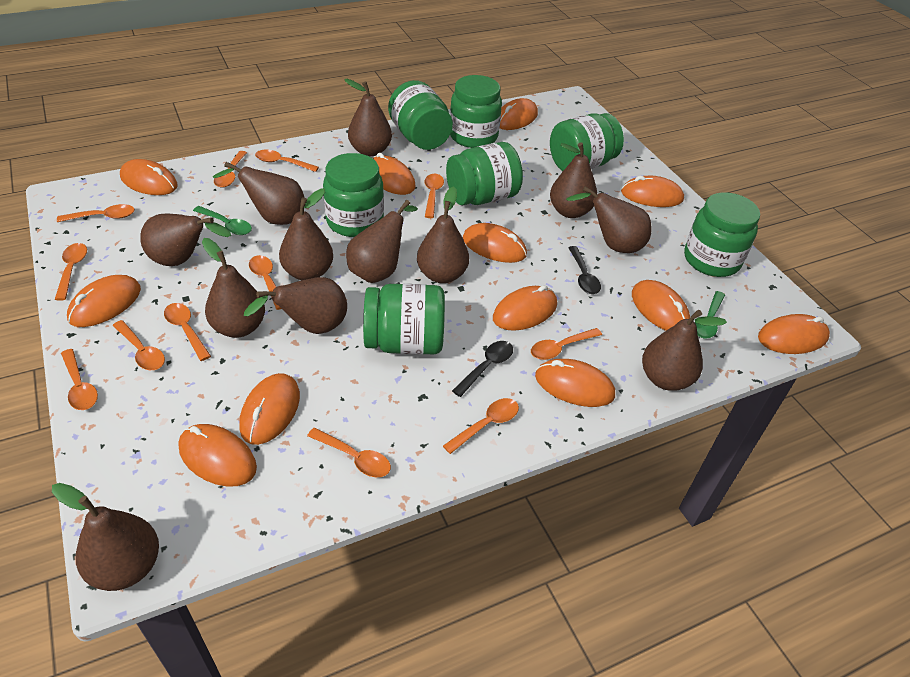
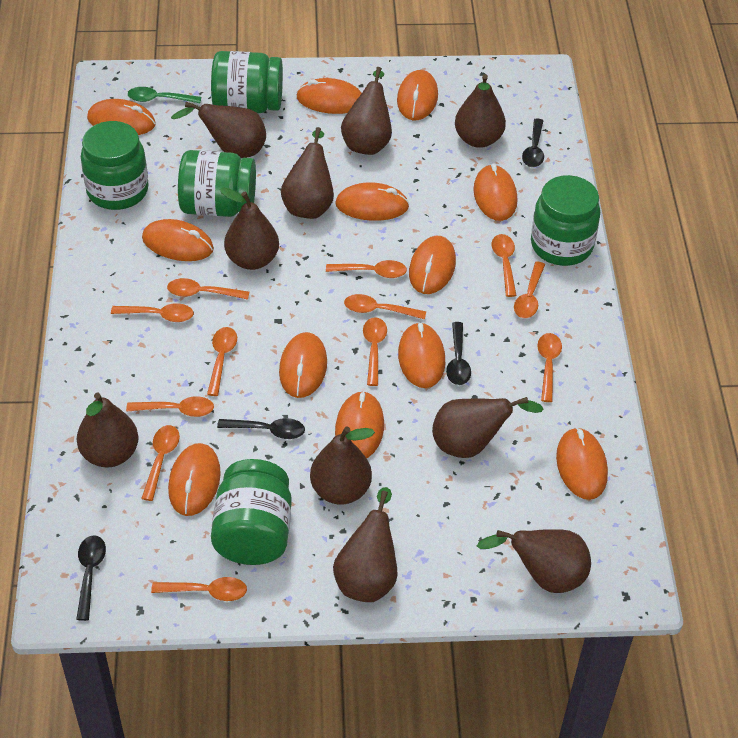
black spoon: [452,341,513,397] [568,246,601,294] = 2 -> [76,535,106,621] [217,418,305,439] [446,322,471,385] [522,118,544,167] = 4
brown pear: [52,483,159,591] [140,214,231,266] [202,238,265,338] [213,162,305,225] [244,277,347,334] [279,188,333,280] [344,79,392,156] [346,200,418,283] [417,186,469,283] [550,142,597,218] [566,186,652,253] [642,310,727,391] = 12 -> [77,393,139,467] [171,102,266,158] [220,188,279,270] [281,127,334,219] [310,427,375,505] [333,487,397,602] [341,67,392,155] [432,397,544,458] [455,74,506,148] [477,529,591,593] = 10
green jar: [323,153,384,237] [363,284,445,355] [388,80,453,150] [446,142,523,205] [450,75,502,148] [550,113,624,171] [684,192,760,277] = 7 -> [81,121,149,210] [178,150,256,217] [211,51,283,113] [211,459,292,565] [531,175,600,266] = 5
green spoon: [193,206,252,235] [694,291,725,338] = 2 -> [128,87,201,103] = 1

